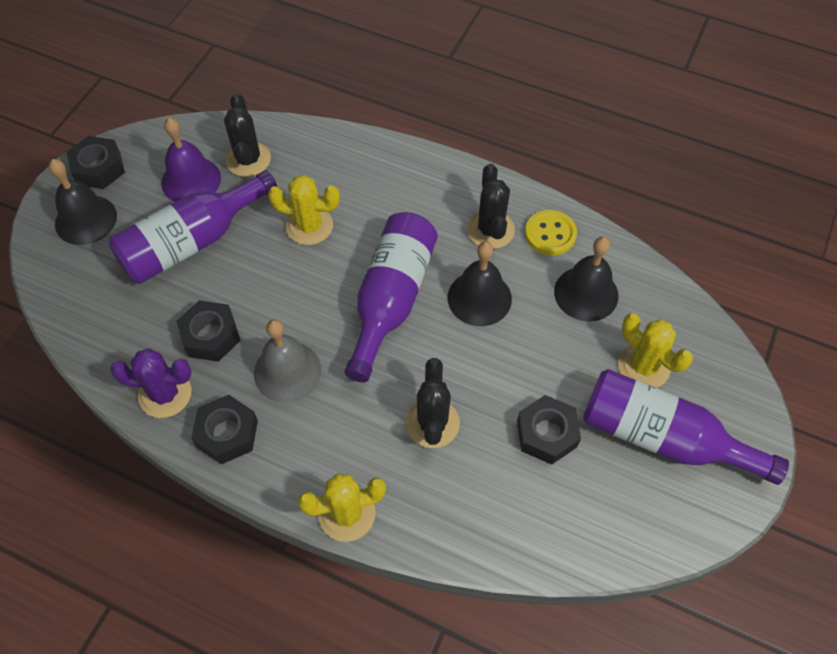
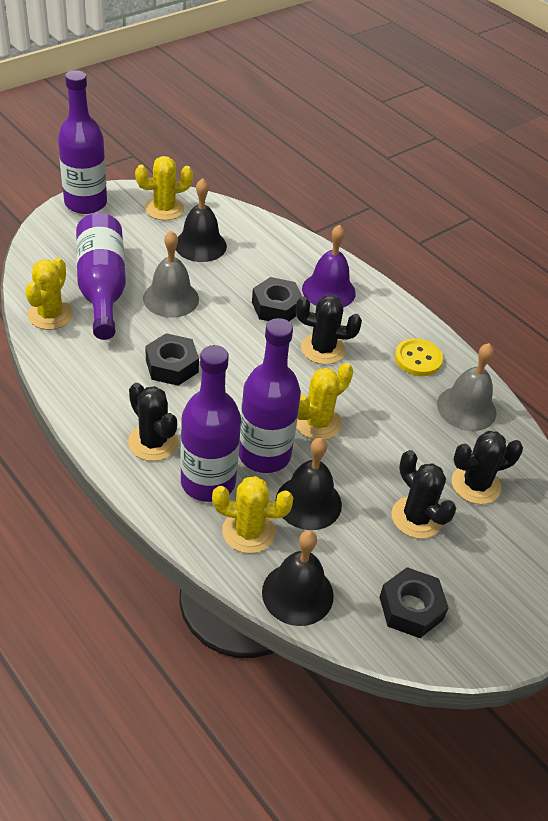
black cactus: [224,93,271,177] [406,358,460,448] [467,163,515,249] = 3 -> [128,383,178,461] [296,295,362,365] [392,450,456,539] [452,431,523,504] = 4
black nut: [67,136,125,189] [176,301,241,362] [191,395,258,464] [517,395,581,465] = 4 -> [145,333,199,386] [252,277,302,321] [379,567,449,638] = 3
grey bell: [254,319,321,403] = 1 -> [143,231,199,318] [437,343,496,431] = 2
purple bottle: [108,170,277,284] [344,212,438,382] [583,369,789,485] = 3 -> [58,70,107,214] [76,213,126,340] [180,345,241,502] [239,318,301,473] = 4
purple cactus: [110,348,192,418] = 1 -> none = 0
yellow cactus: [268,175,340,245] [298,474,386,542] [618,313,693,388] = 3 -> [25,257,73,330] [135,156,193,220] [212,476,294,554] [296,363,353,440] = 4

